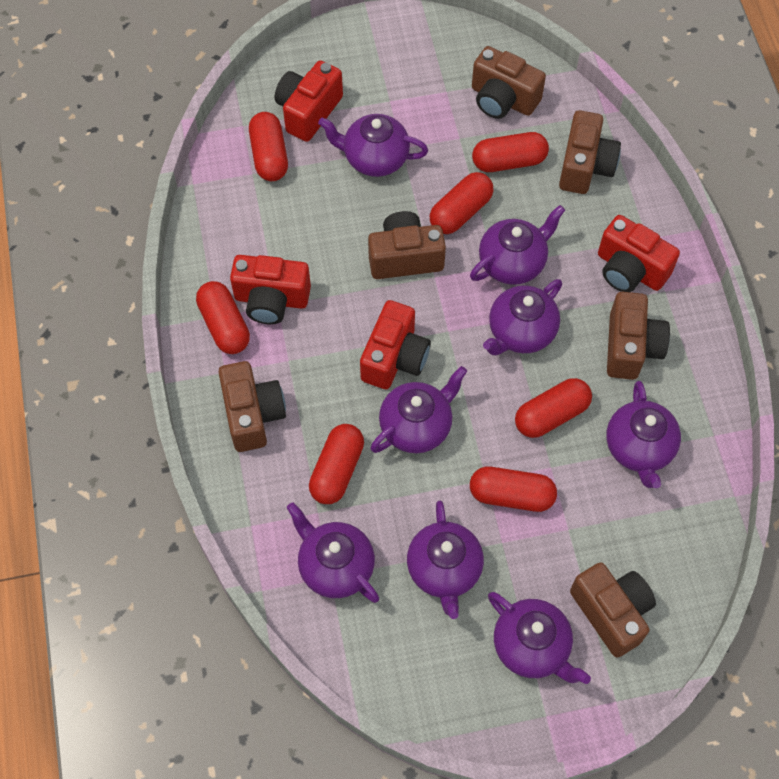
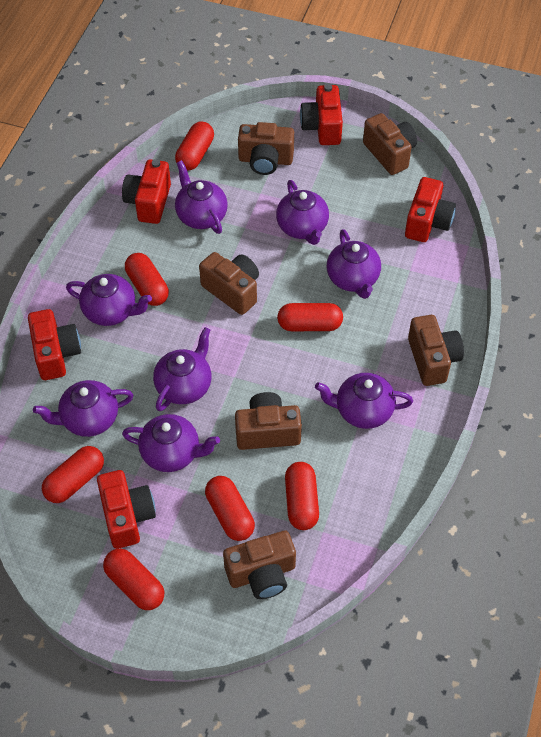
red camera: [230,255,311,324] [275,60,343,142] [360,300,431,389] [598,215,680,292] = 4 -> [28,309,81,380] [97,470,156,549] [122,159,171,224] [300,84,343,145] [405,177,456,242] = 5

